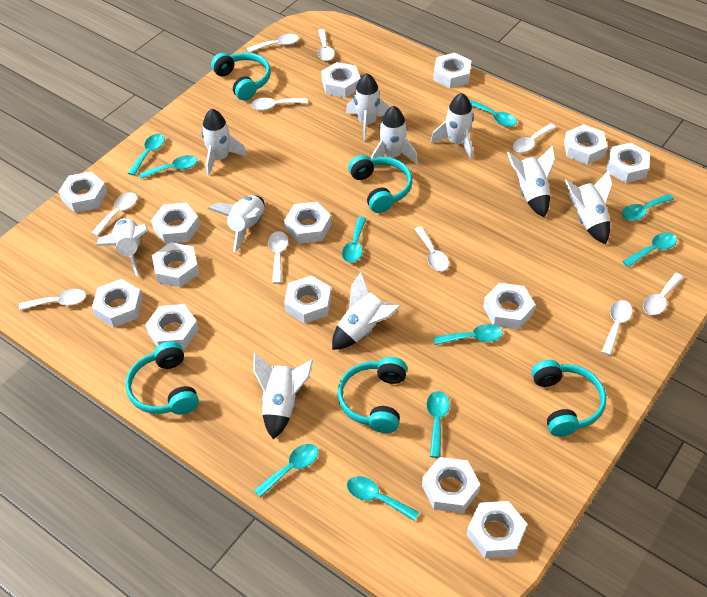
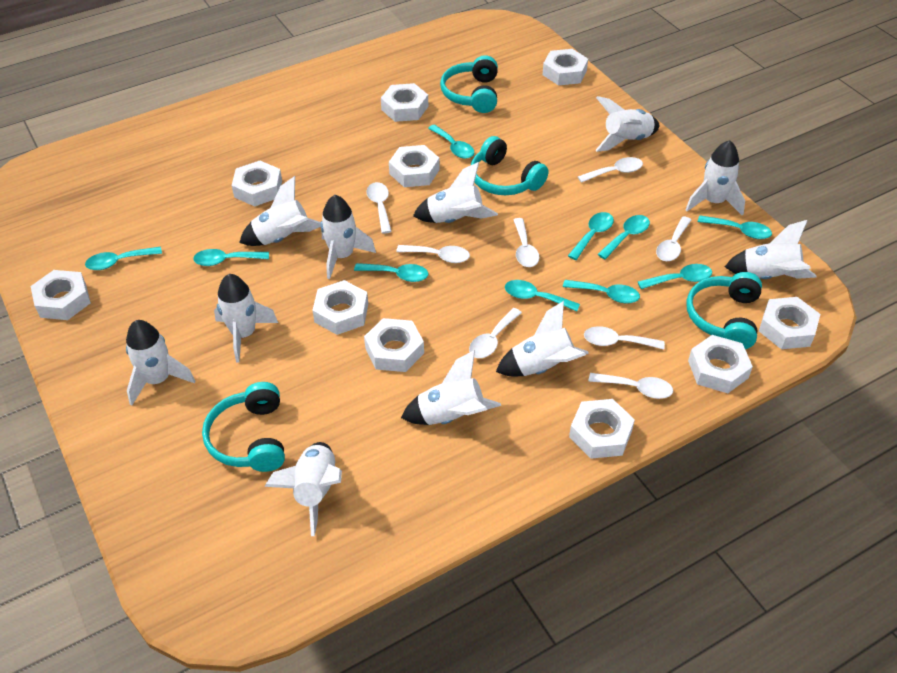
turquoise headphones: [126,341,199,414] [211,52,271,101] [337,357,407,433] [348,155,412,213] [532,360,606,437] = 5 -> [202,382,285,472] [440,55,498,113] [471,136,548,195] [687,272,762,349] = 4
white nut: [59,172,107,213] [92,279,143,327] [145,304,199,349] [151,203,200,244] [152,242,199,287] [284,202,331,244] [284,275,331,324] [321,62,360,98] [422,457,480,513] [433,53,471,88] [467,501,527,558] [483,283,535,329] [564,124,607,165] [607,143,650,183] = 14 -> [31,270,91,320] [232,161,282,206] [312,280,368,335] [364,318,424,372] [381,83,428,122] [389,145,440,187] [543,49,588,86] [569,399,635,459] [688,335,753,393] [759,297,820,349] = 10
white rocket: [96,218,148,276] [201,109,247,176] [208,195,265,252] [253,353,313,439] [332,272,401,350] [346,73,390,141] [371,106,418,164] [431,93,474,160] [507,145,555,217] [564,170,612,244] = 10 -> [126,320,195,406] [214,274,278,363] [239,176,321,246] [265,442,342,536] [320,195,376,279] [401,350,501,425] [413,162,498,223] [496,301,589,376] [595,96,659,152] [686,140,745,216] [725,220,817,279] = 11
white spoon: [19,289,86,310] [91,192,137,236] [247,34,299,52] [251,98,308,110] [268,231,288,284] [318,29,335,61] [414,226,449,271] [513,123,556,153] [602,300,632,355] [643,273,683,315] = 10 -> [367,182,392,234] [396,245,470,263] [469,308,522,358] [514,218,539,267] [578,157,643,183] [584,326,665,349] [588,373,673,399] [656,216,692,261] = 8

